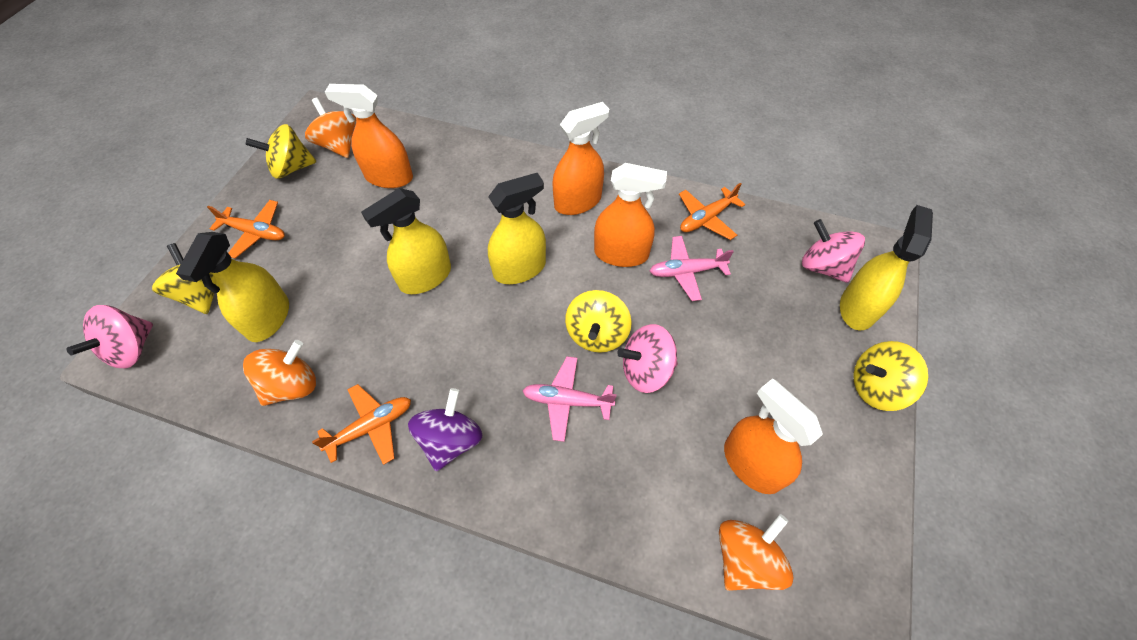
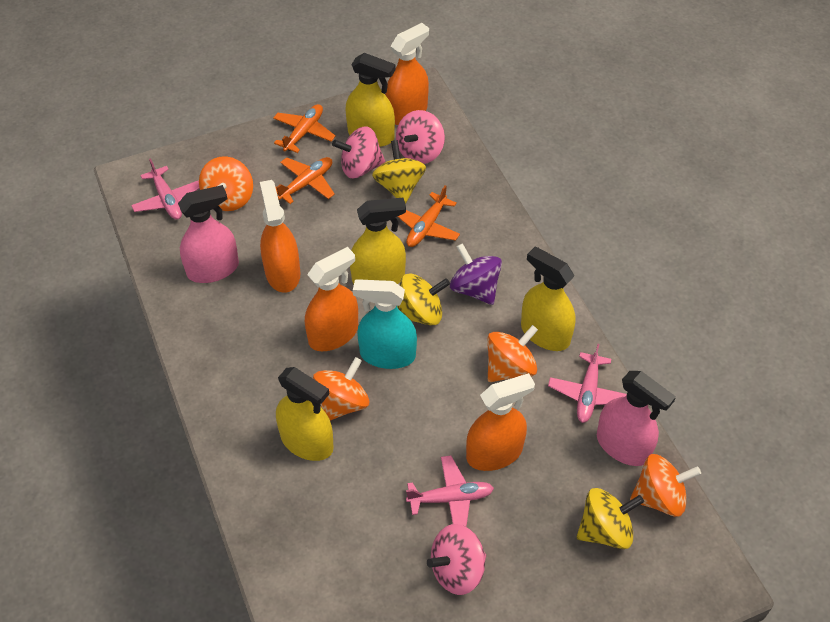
orange spinning top: [243,340,316,406] [305,98,356,158] [719,514,793,591] = 3 -> [199,156,253,211] [313,357,369,421] [487,325,538,382] [630,454,701,517] = 4
pink plane: [523,356,617,442] [650,236,734,301] = 2 -> [131,158,199,220] [406,456,494,527] [548,344,627,423] = 3
pink spray bottle: none = 0 -> [178,185,239,283] [597,371,676,466] = 2
turquoise spray bottle: none = 0 -> [353,279,417,369] = 1
yellow spinning top: [152,243,216,314] [246,124,316,179] [565,290,632,353] [853,341,928,411] = 4 -> [372,140,426,204] [397,273,450,326] [577,488,644,549] = 3

